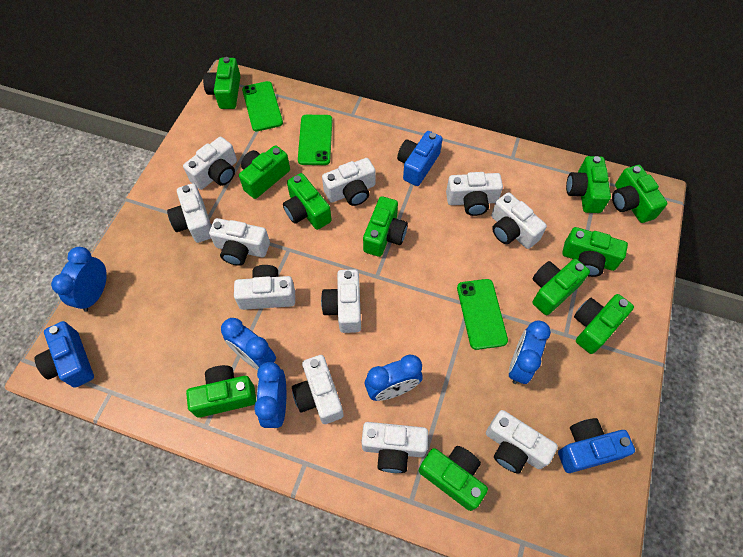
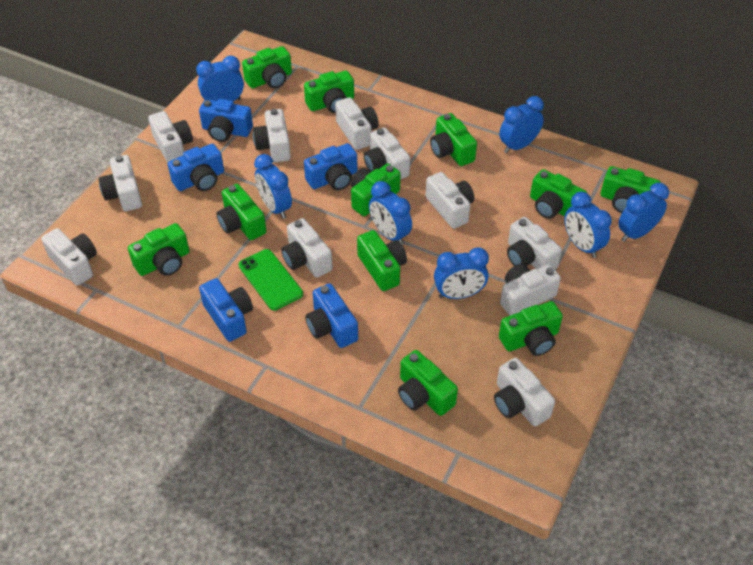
blue camera: [34,321,94,388] [397,131,443,186] [558,418,635,473] = 3 -> [168,144,224,191] [199,99,253,142] [199,278,253,342] [304,143,358,190] [305,283,358,348] = 5
blue clock: [51,247,107,312] [221,318,276,370] [254,362,286,428] [365,355,423,401] [509,320,551,384] = 5 -> [196,56,244,102] [254,154,292,219] [369,181,412,245] [434,247,489,299] [499,96,544,153] [564,192,612,258] [618,183,669,242] = 7
green phone: [242,81,283,131] [298,115,332,165] [457,279,508,350] = 3 -> [239,249,303,310] = 1

